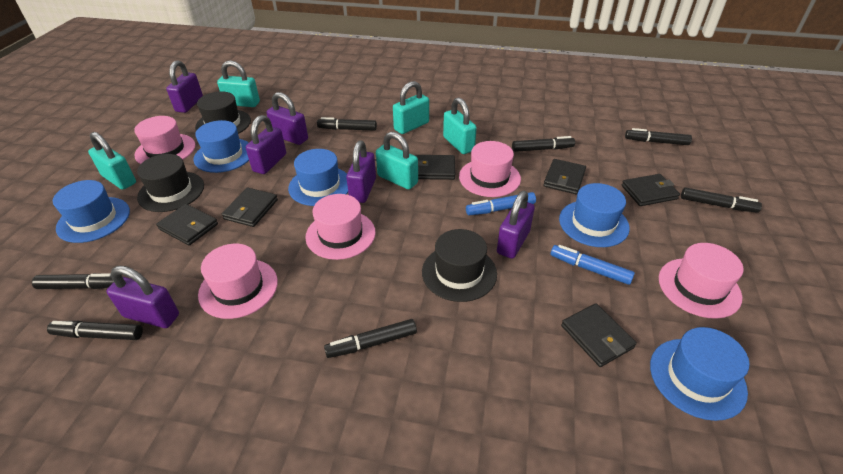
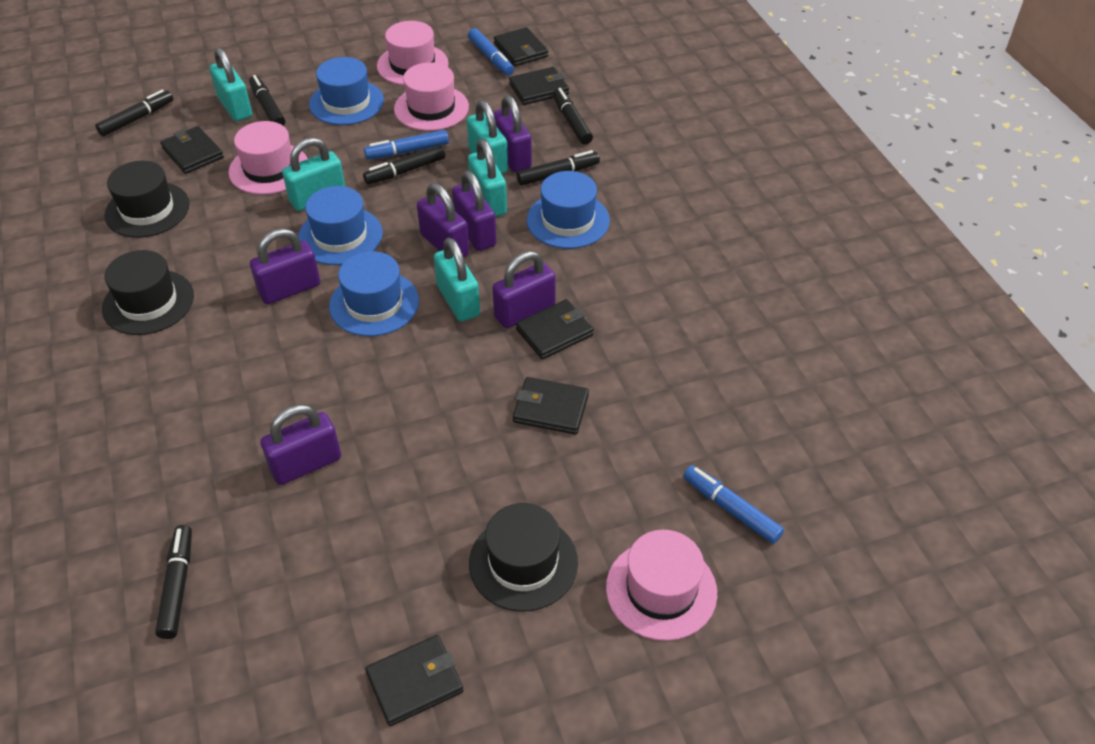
black marker: [32,273,114,289] [47,321,143,340] [317,117,377,131] [324,319,417,358] [512,136,575,152] [625,128,692,145] [681,187,762,213] = 7 -> [95,89,173,137] [155,525,192,639] [249,75,285,126] [363,145,446,185] [516,150,600,186] [553,88,593,144] = 6
blue hat: [53,180,130,243] [194,120,249,173] [288,149,348,206] [559,183,630,247] [650,327,750,421] = 5 -> [298,186,383,265] [309,57,384,125] [329,251,419,336] [527,171,610,249] = 4
blue marker: [466,192,536,215] [551,245,635,285] = 2 -> [364,130,449,160] [468,28,514,75] [683,465,784,544] = 3
pink hat: [134,116,195,164] [198,244,278,319] [305,194,376,260] [459,141,521,197] [659,243,744,319] = 5 -> [228,121,308,195] [377,21,449,85] [394,62,469,131] [606,530,717,641] = 4

